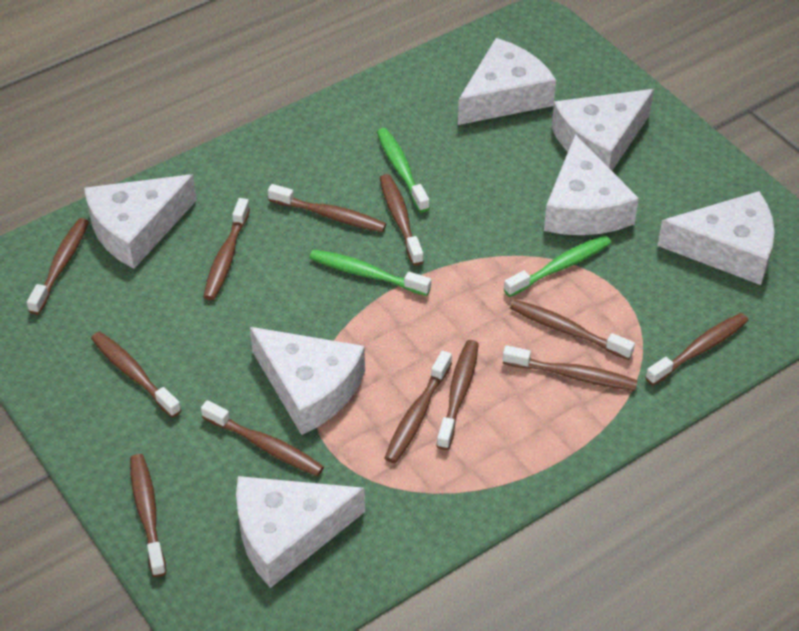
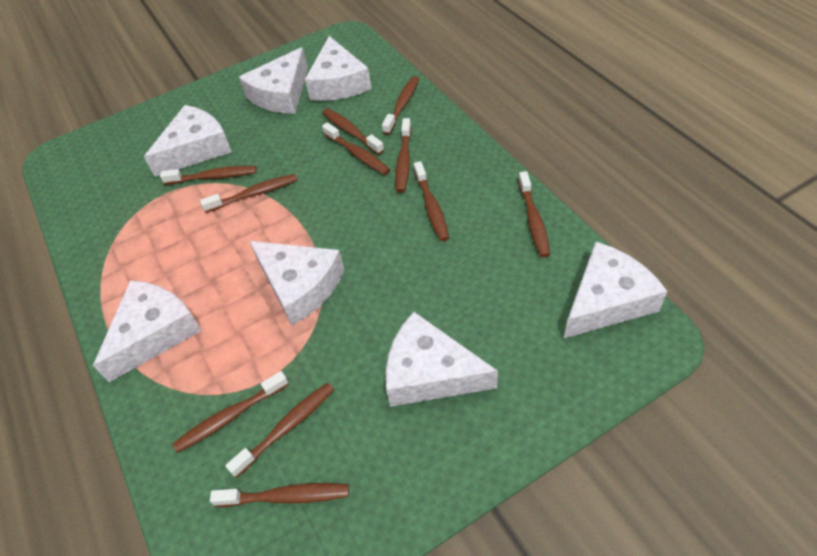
brown toothbrush: [27,218,89,315] [91,331,181,418] [130,454,166,577] [201,400,324,476] [203,198,250,300] [268,184,386,232] [380,174,424,266] [385,350,452,463] [437,340,479,450] [502,345,638,391] [510,300,635,360] [645,313,749,385] = 12 -> [160,166,257,185] [172,371,289,453] [200,174,297,213] [210,483,349,507] [225,383,334,478] [322,108,384,155] [322,122,390,175] [382,76,419,135] [395,118,412,192] [414,161,449,241] [518,171,550,257] = 11
green toothbrush: [309,250,431,296] [377,128,430,212] [504,235,611,297] = 3 -> none = 0

